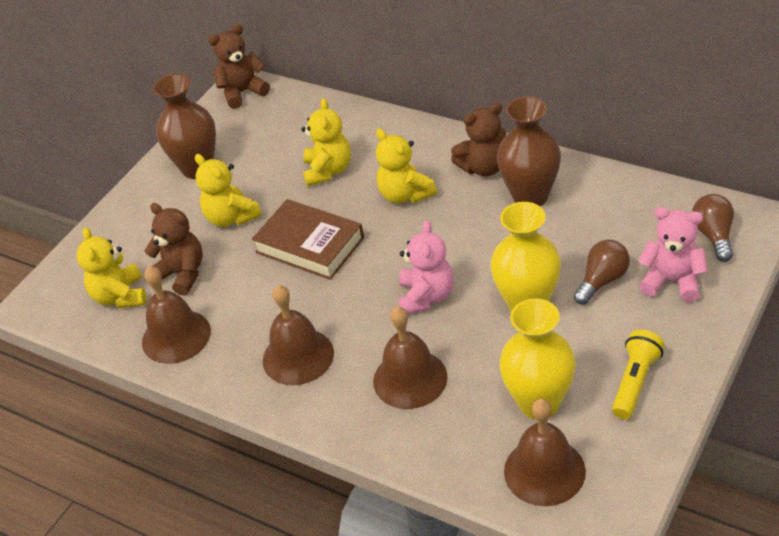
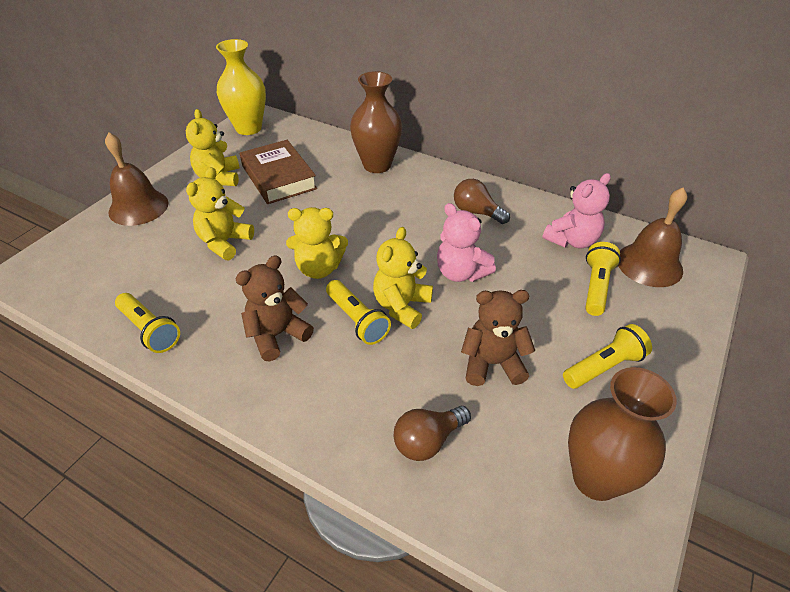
brown bell: [142,266,211,364] [263,285,334,385] [373,306,448,409] [504,398,586,506] = 4 -> [105,133,169,226] [618,188,688,287] = 2
brown teddy bear: [144,203,203,296] [208,24,270,109] [451,103,506,176] = 3 -> [236,255,314,361] [461,290,535,386] = 2
yellow flashlight: [612,330,664,419] = 1 -> [115,293,180,353] [326,280,391,345] [563,324,652,389] [585,242,621,316] = 4
yellow vase: [490,202,561,311] [499,298,576,419] = 2 -> [216,39,266,135] = 1

